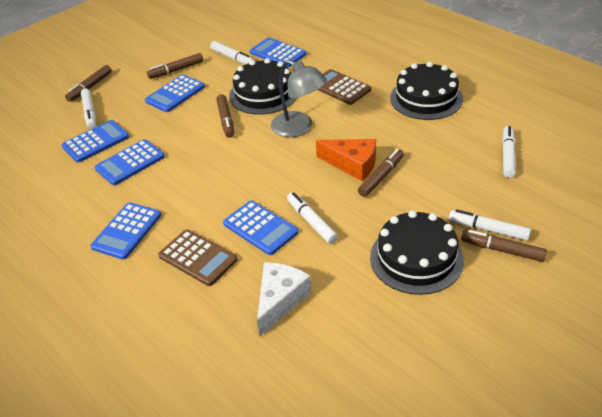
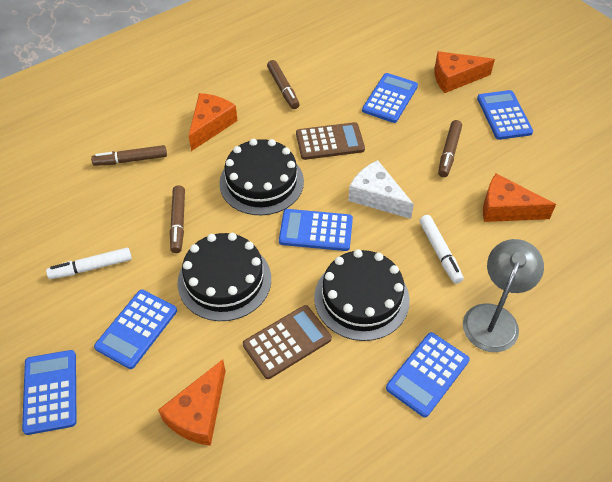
brown marker: [65,65,112,102] [147,53,203,79] [216,94,234,138] [358,149,404,197] [461,230,547,262] = 5 -> [91,145,167,166] [170,185,185,253] [267,60,300,109] [438,120,462,177] = 4
orange cheese: [316,139,376,181] = 1 -> [158,359,226,446] [189,93,237,151] [434,51,495,93] [483,173,556,222] = 4
white marker: [81,88,96,129] [210,41,255,65] [287,192,338,244] [449,209,531,241] [502,126,516,178] = 5 -> [46,248,132,279] [419,215,464,284] = 2

